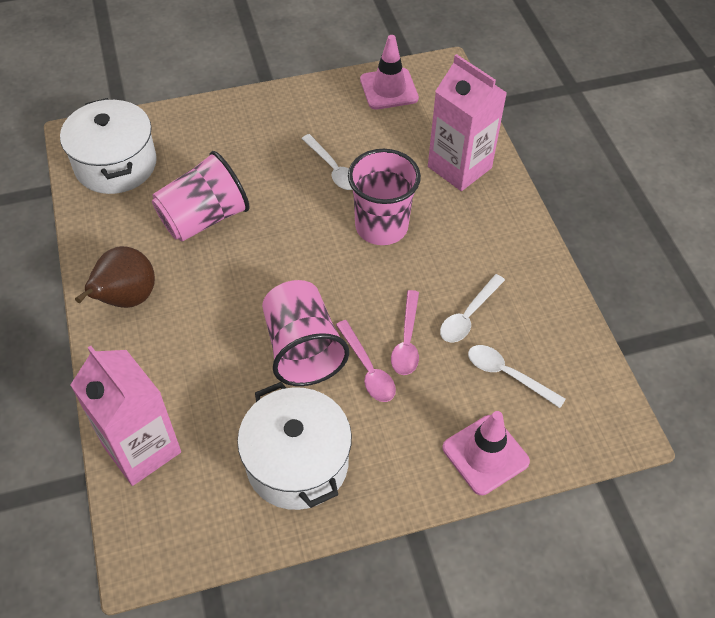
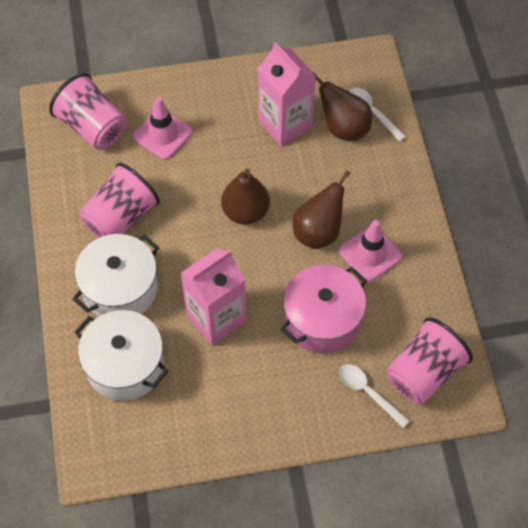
brown pear: [75,246,155,308] = 1 -> [221,168,270,224] [292,170,351,249] [313,72,372,141] = 3
pink pot: none = 0 -> [281,265,367,354] = 1
pink spoon: [336,320,396,402] [391,290,419,375] = 2 -> none = 0
white spoon: [301,134,353,190] [440,274,505,342] [468,345,566,408] = 3 -> [339,364,409,428] [349,88,406,142] = 2

